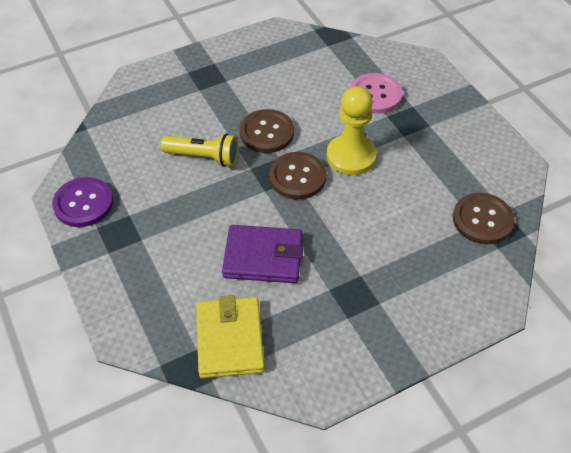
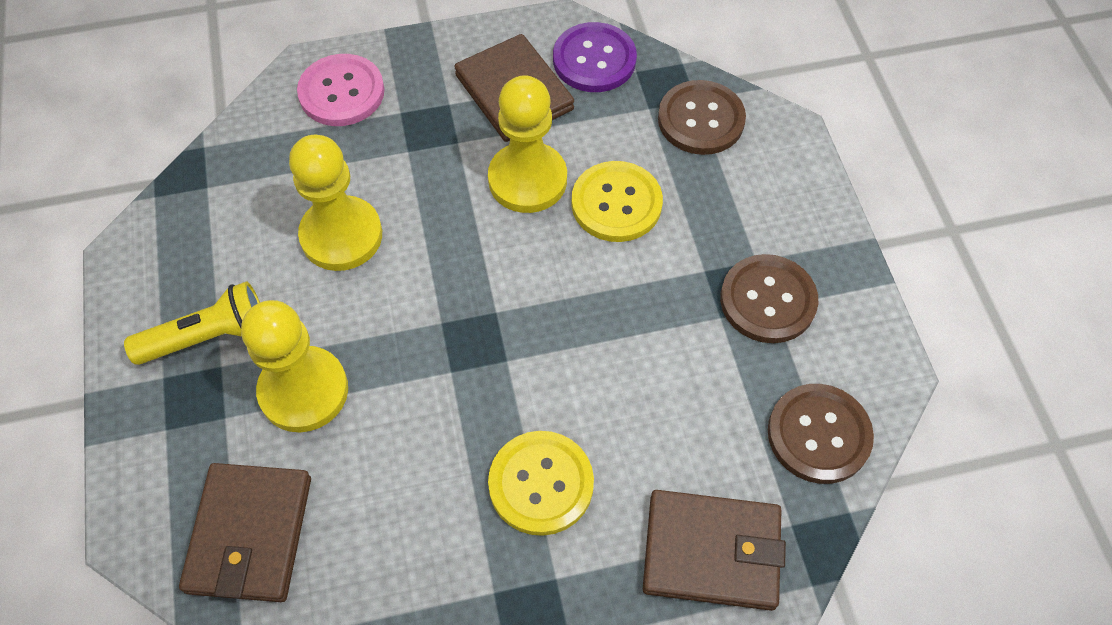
brown wallet: none = 0 -> [179,463,311,602] [454,34,574,142] [643,490,786,611] = 3
purple wallet: [222,225,303,283] = 1 -> none = 0
yellow button: none = 0 -> [488,431,594,536] [571,161,663,242] = 2
yellow pawn: [327,86,377,176] = 1 -> [241,300,348,432] [289,135,382,271] [488,75,567,213] = 3
yellow wallet: [196,295,265,378] = 1 -> none = 0

